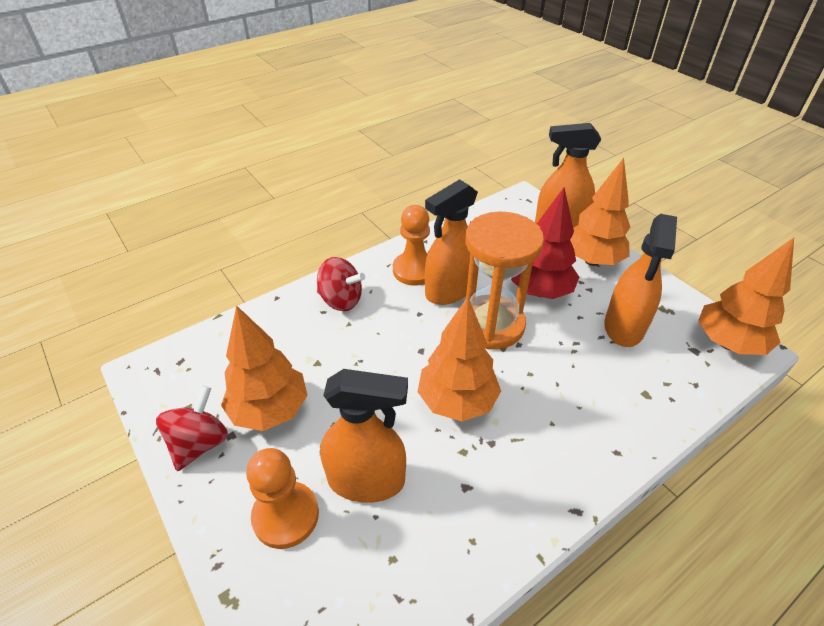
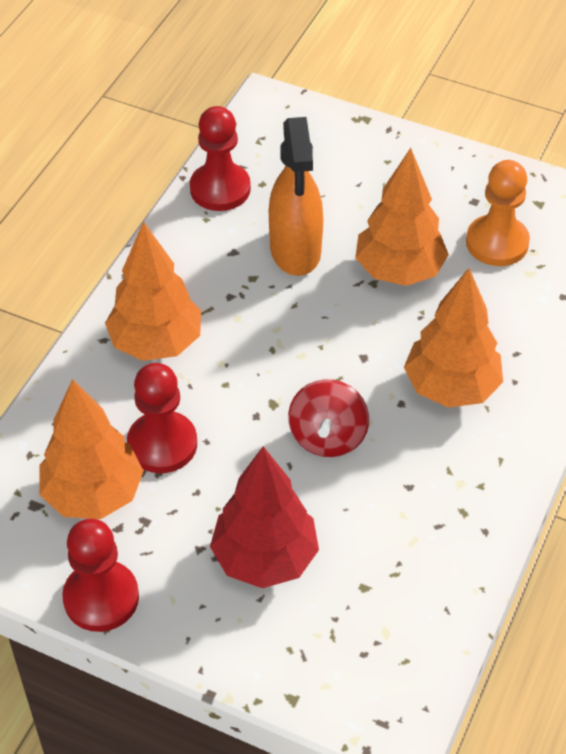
orange hourglass: [465,212,544,349] = 1 -> none = 0
orange pawn: [246,448,319,549] [393,205,430,286] = 2 -> [466,160,530,266] = 1
orange spray bottle: [320,369,408,503] [425,179,478,305] [535,123,601,228] [605,214,677,347] = 4 -> [269,117,323,276] = 1
red pawn: none = 0 -> [62,519,139,632] [127,363,197,473] [190,106,251,211] = 3
red spinning top: [156,386,228,471] [317,257,365,311] = 2 -> [288,379,369,457] = 1

